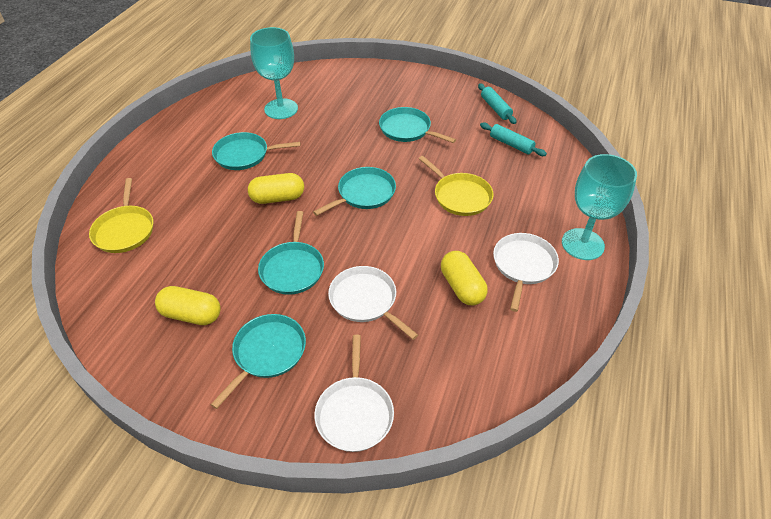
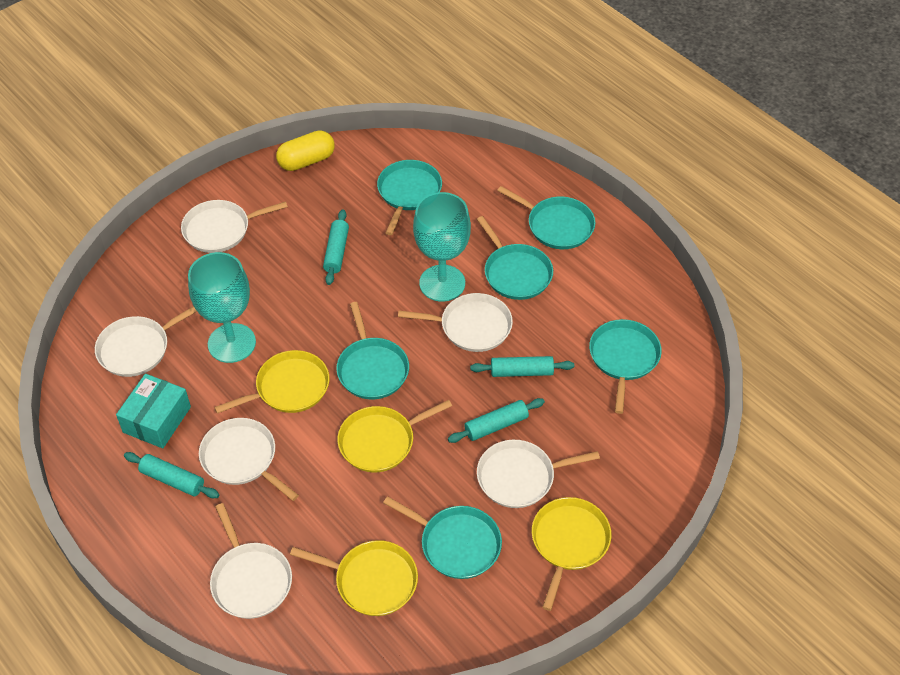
turquoise box: none = 0 -> [116,374,191,448] = 1
turquoise pan: [210,314,306,409] [212,132,301,170] [258,211,324,295] [313,167,396,216] [379,107,456,143] = 5 -> [336,302,409,399] [377,160,442,235] [383,496,502,579] [477,216,553,300] [497,186,595,249] [589,319,662,414] = 6
turquoise rolling pin: [478,83,517,124] [480,123,547,156] = 2 -> [124,452,219,498] [323,209,349,285] [448,398,545,443] [470,356,574,377] = 4
white pan: [314,335,394,452] [328,266,418,340] [493,233,559,312] = 3 -> [95,306,197,377] [181,200,288,253] [199,418,299,501] [210,503,292,619] [398,293,513,352] [477,440,600,508] = 6
yellow capsule: [155,286,220,325] [248,173,304,204] [441,251,488,305] = 3 -> [276,130,335,171] = 1
yellow pan: [89,178,153,253] [419,156,494,216] = 2 -> [214,350,329,414] [290,540,418,616] [337,400,452,473] [532,497,611,611] = 4

